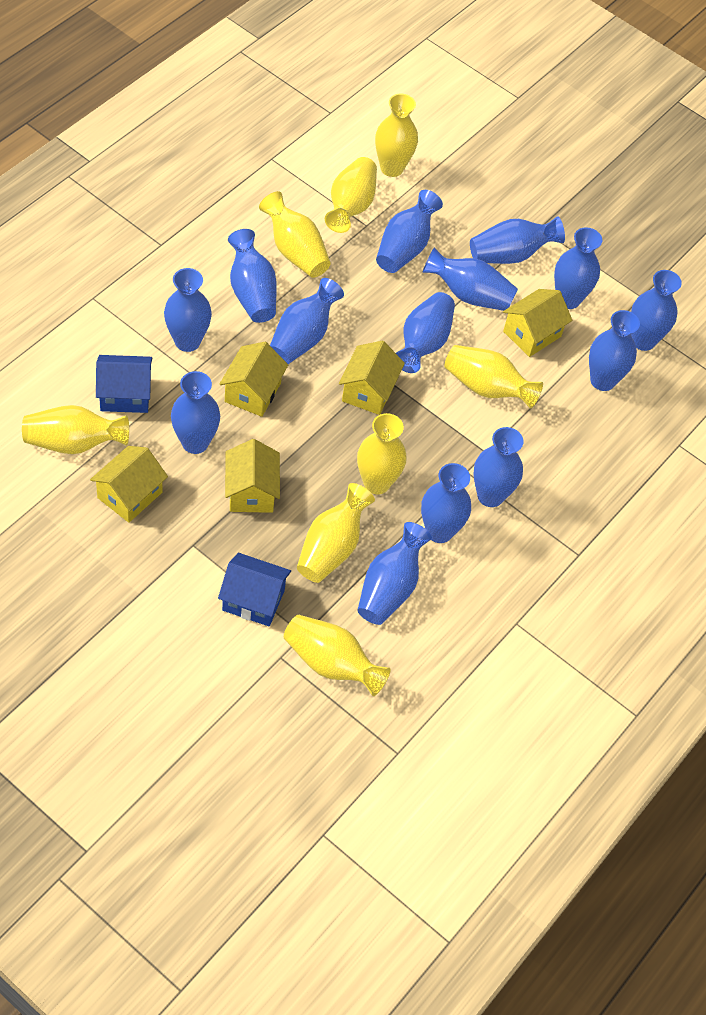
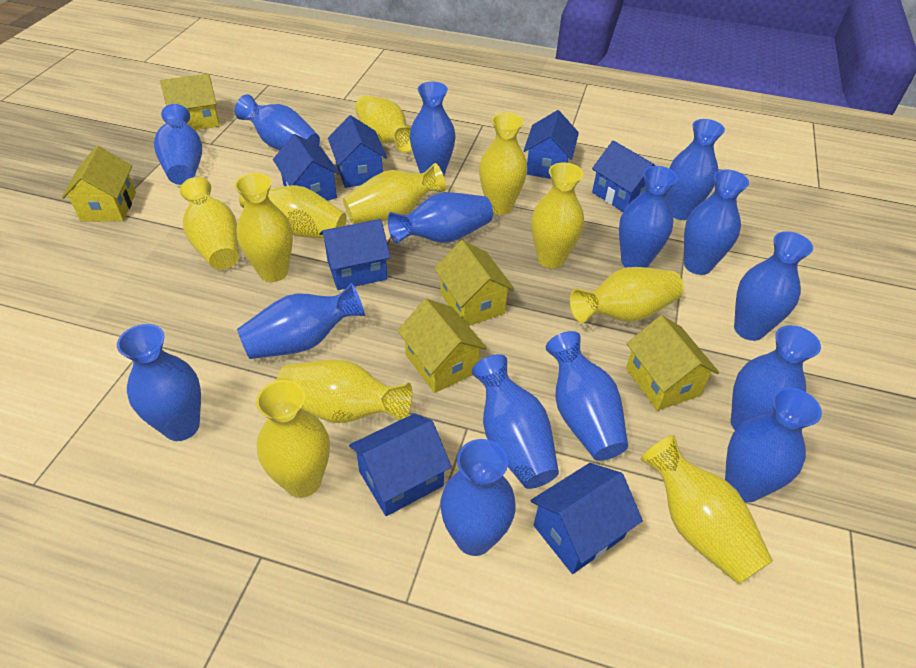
blue house: [96,355,152,413] [218,553,291,626] = 2 -> [273,134,340,201] [320,219,390,290] [328,115,387,188] [349,413,452,516] [524,110,579,179] [530,463,643,574] [592,141,655,212] = 7
blue vase: [164,268,212,352] [171,371,220,454] [228,229,277,323] [270,278,344,364] [357,522,432,625] [376,190,443,273] [396,292,455,373] [421,463,471,543] [422,247,518,311] [470,216,565,264] [473,427,524,507] [554,227,602,309] [589,310,640,391] [631,270,682,351] = 14 -> [117,324,201,441] [154,104,202,185] [235,94,320,150] [237,283,365,359] [388,192,493,244] [410,82,455,176] [440,439,516,556] [472,354,559,489] [546,331,628,461] [619,166,678,268] [667,119,725,220] [684,169,749,275] [725,387,822,502] [731,325,821,430] [734,231,813,341] = 15
yellow vase: [22,405,129,454] [259,191,331,278] [284,615,391,696] [297,483,375,583] [325,157,377,233] [357,413,407,494] [375,93,418,177] [445,345,543,409] = 8 -> [180,177,239,270] [235,173,293,282] [239,185,347,238] [256,380,330,498] [276,360,412,423] [343,163,446,224] [355,96,412,153] [479,113,527,215] [532,162,584,268] [570,267,683,323] [640,435,773,584] = 11

